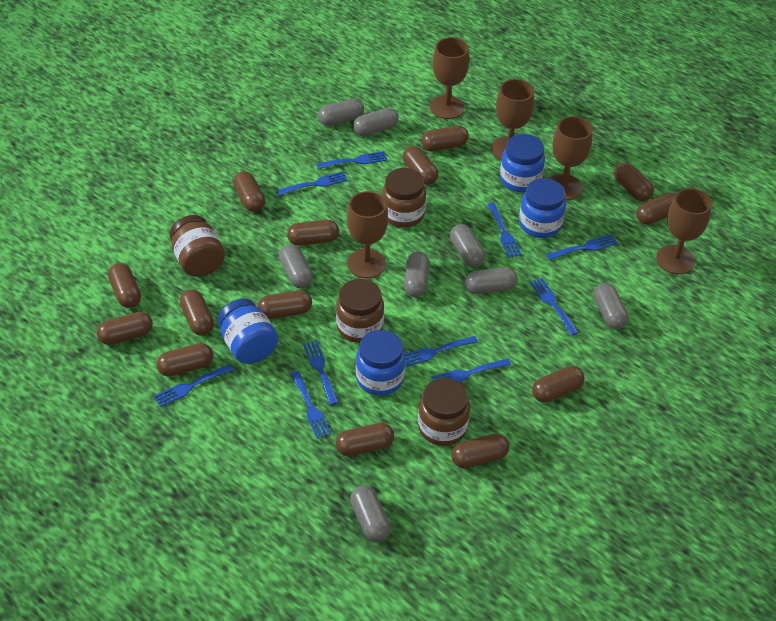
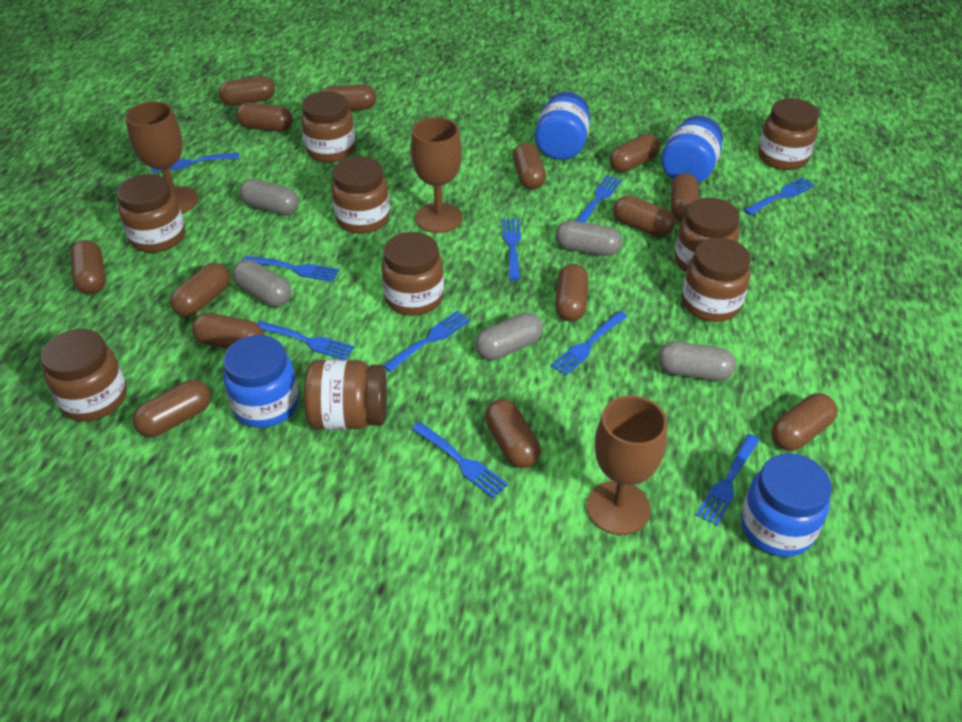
brown goblet: [347,191,388,278] [430,37,469,119] [491,79,534,160] [549,116,593,200] [656,188,712,274] = 5 -> [125,101,198,214] [411,117,463,233] [586,395,667,535] = 3
brown jar: [170,215,225,277] [336,279,384,343] [382,168,426,228] [418,378,470,446] = 4 -> [41,329,127,421] [117,174,185,253] [301,91,356,163] [304,360,387,430] [331,156,390,234] [381,232,444,316] [674,197,740,272] [682,237,751,322] [758,98,819,170] = 9
grey capsule: [279,244,313,288] [318,99,364,126] [350,486,391,542] [353,108,398,136] [404,251,429,297] [450,224,485,267] [465,267,518,294] [593,283,629,329] = 8 -> [232,260,291,307] [239,179,299,215] [475,312,543,361] [555,221,622,256] [658,342,736,381] = 5

